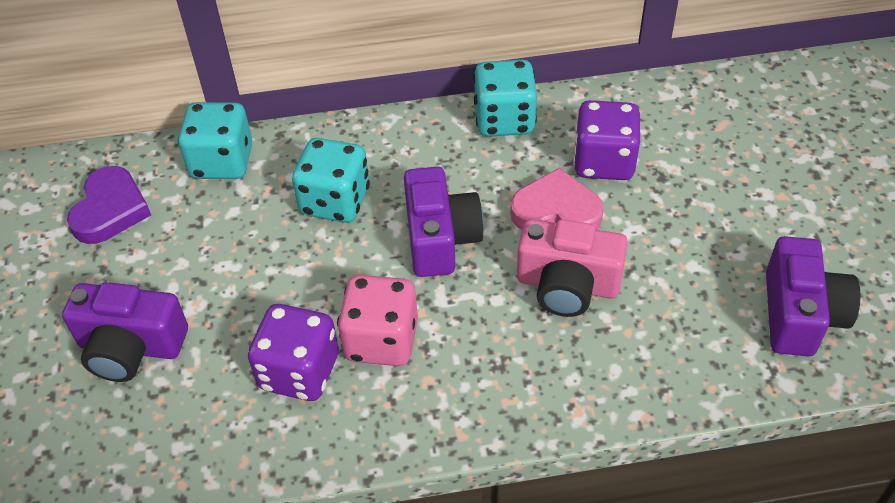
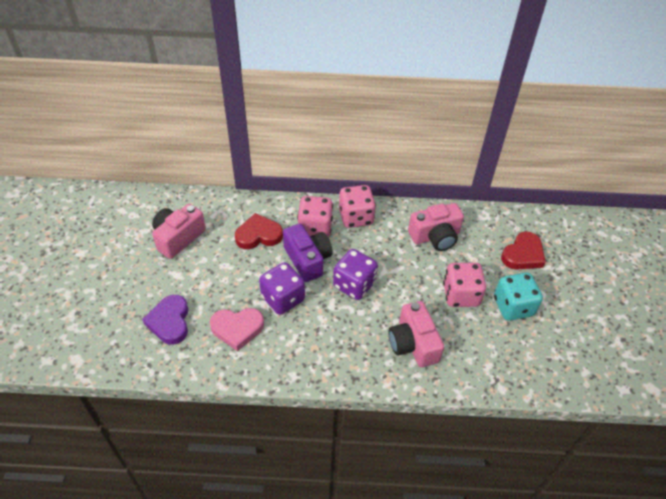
pink camera: [517,219,628,317] = 1 -> [152,204,206,259] [388,301,444,367] [408,203,464,251] = 3
pink dice: [337,275,418,366] = 1 -> [297,196,333,237] [339,185,376,228] [443,263,486,307] = 3
purple camera: [62,282,188,382] [404,167,484,277] [766,236,860,357] = 3 -> [283,224,333,282] = 1
red heart: none = 0 -> [235,213,283,249] [501,232,546,270] = 2
turquoise dice: [178,102,252,179] [292,138,370,223] [473,60,537,137] = 3 -> [494,273,543,321] = 1

